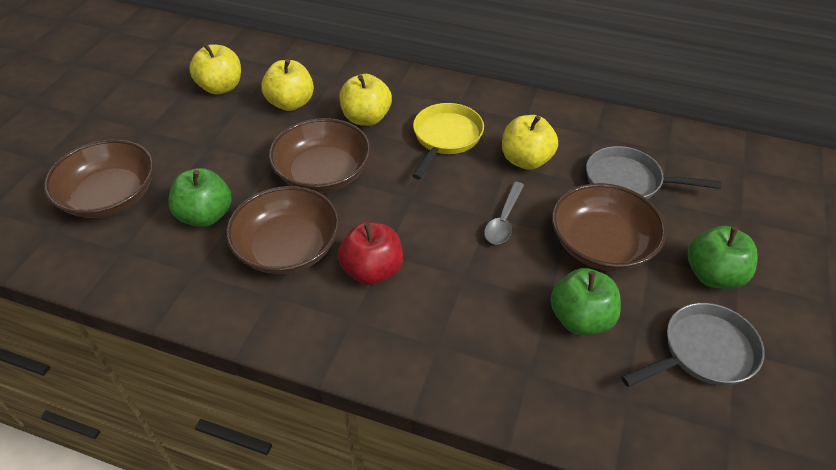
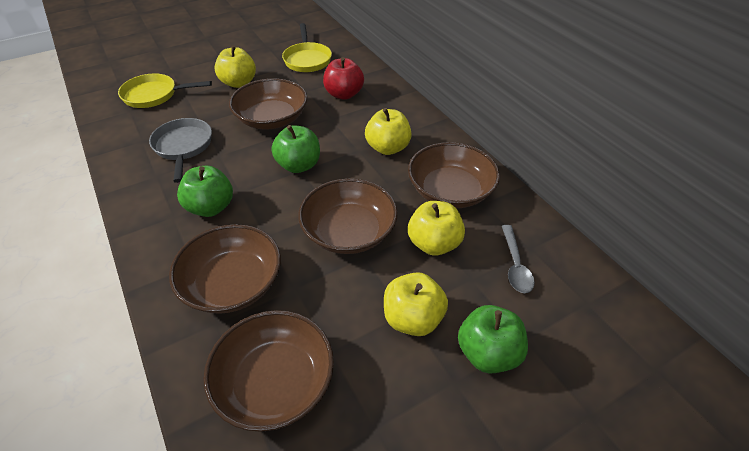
brown bowl: [44,139,154,218] [226,186,340,274] [269,118,371,193] [552,183,666,271] = 4 -> [169,224,281,314] [204,310,334,432] [229,78,307,129] [298,178,398,254] [408,142,500,208] = 5
grey pan: [586,146,721,199] [621,303,765,387] = 2 -> [149,118,212,183] = 1
yellow pan: [412,103,484,179] = 1 -> [118,73,212,108] [282,23,332,72] = 2

